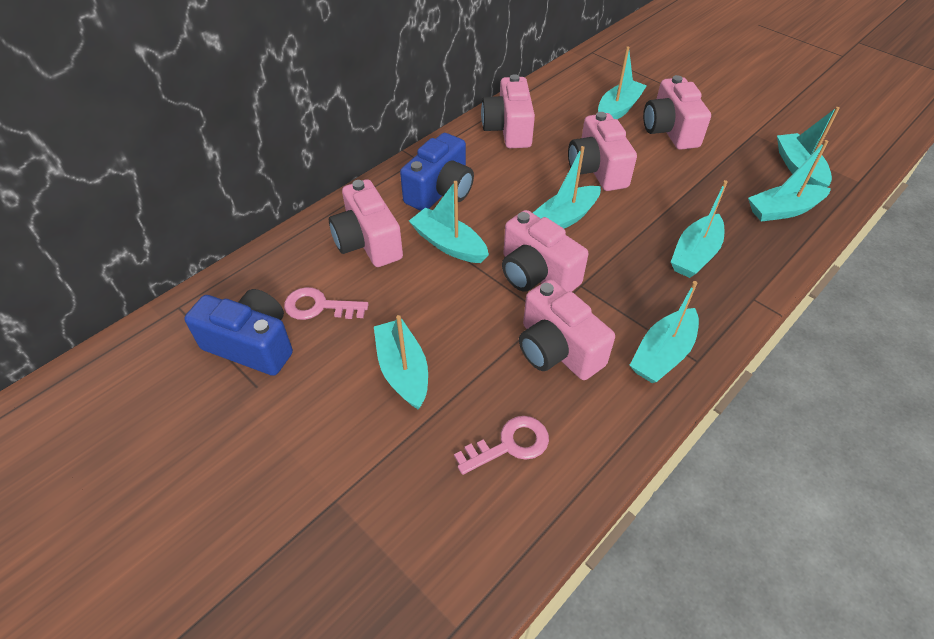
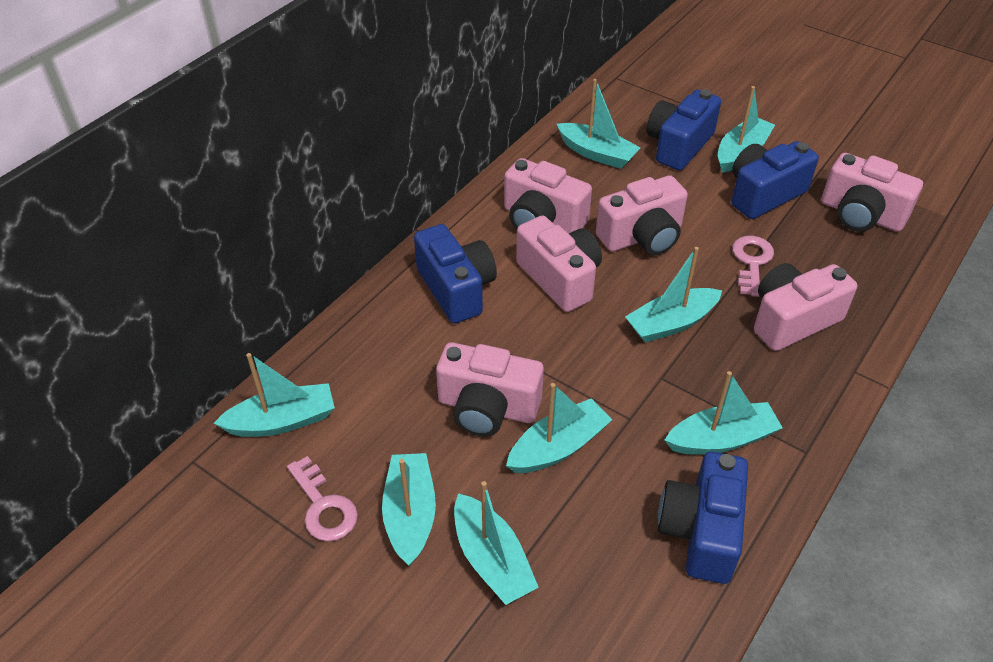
blue camera: [184,289,293,376] [400,133,474,211] = 2 -> [414,224,497,323] [646,90,721,170] [658,451,748,584] [731,141,819,219] = 4

